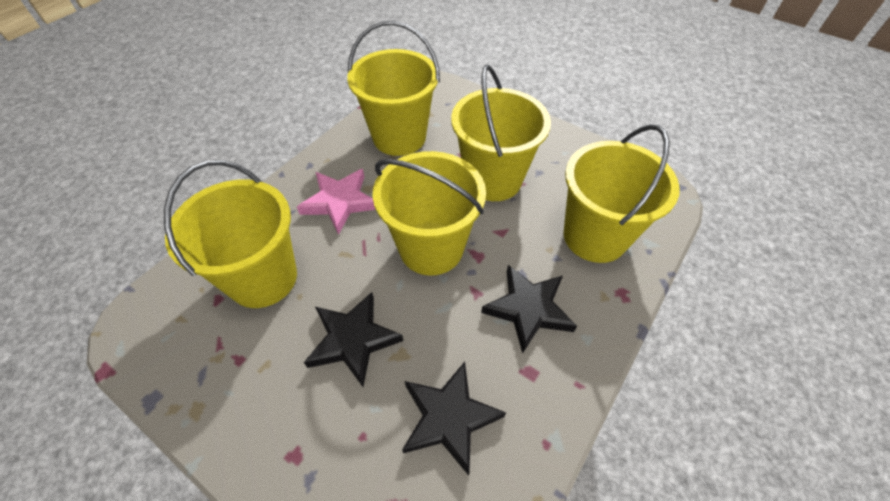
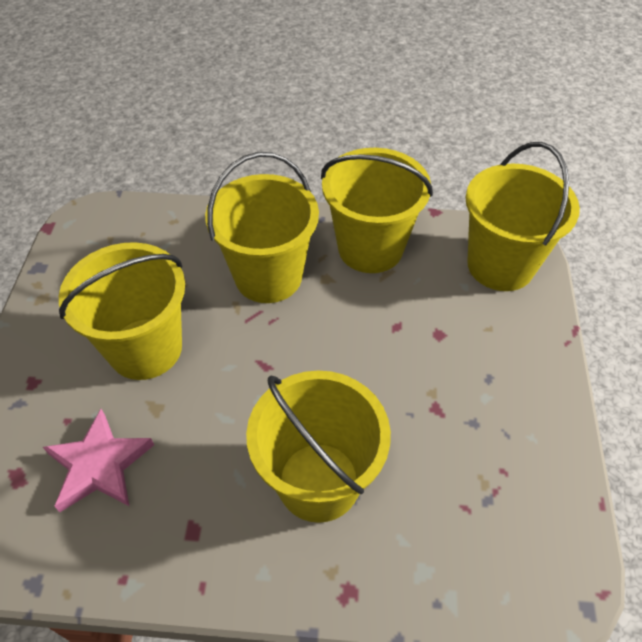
black star: [304,292,403,387] [402,362,506,475] [481,265,577,354] = 3 -> none = 0

